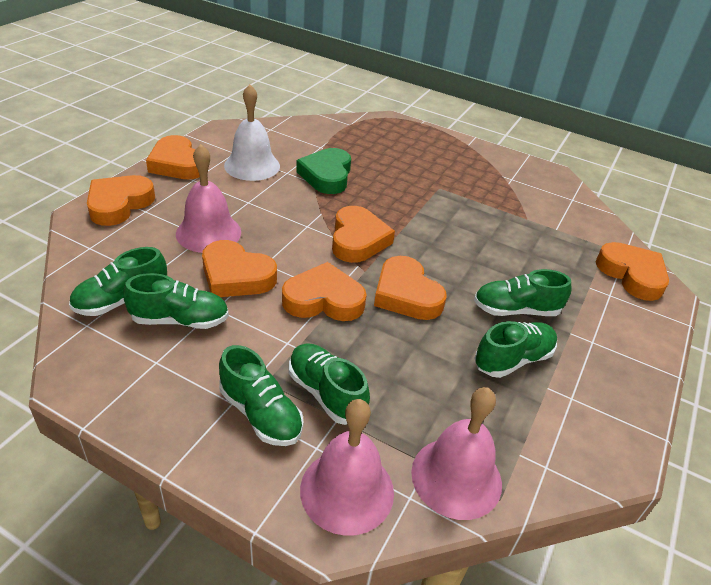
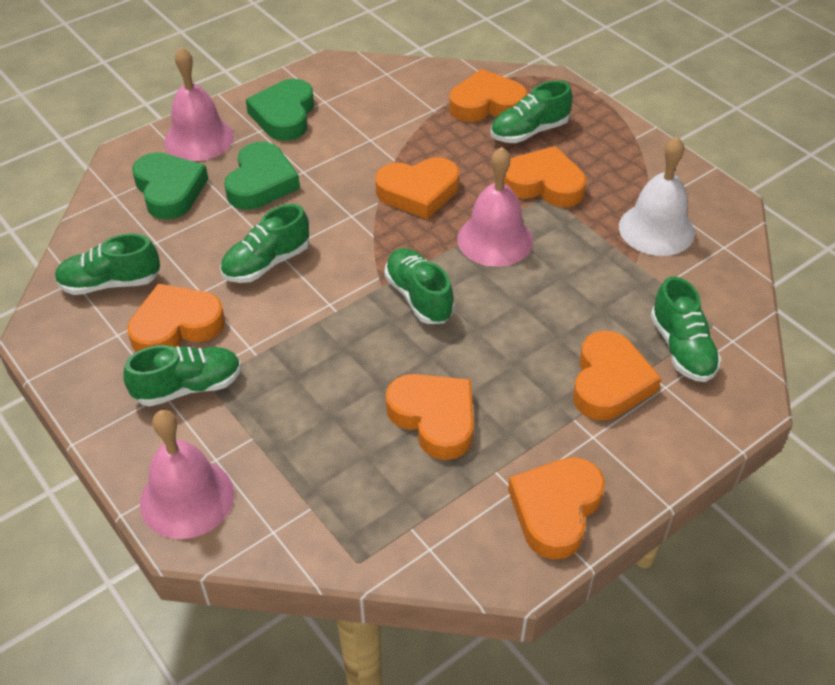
green heart: [296,148,351,194] = 1 -> [132,152,208,220] [224,142,300,210] [246,79,314,141] = 3

